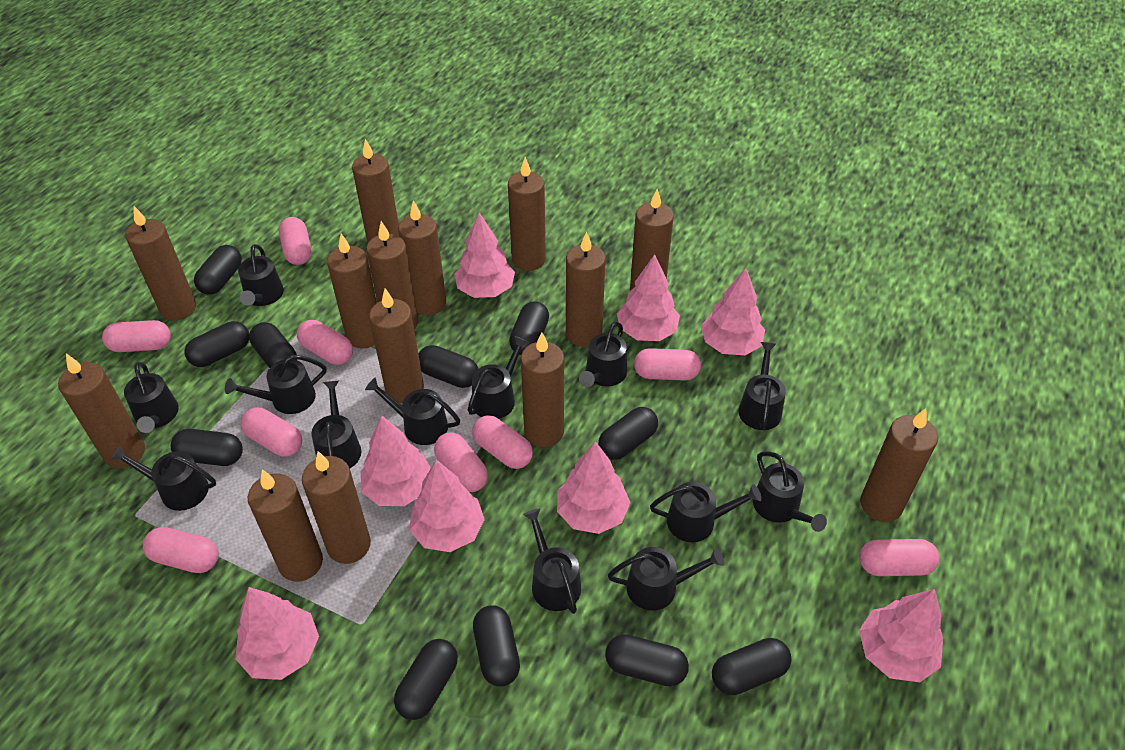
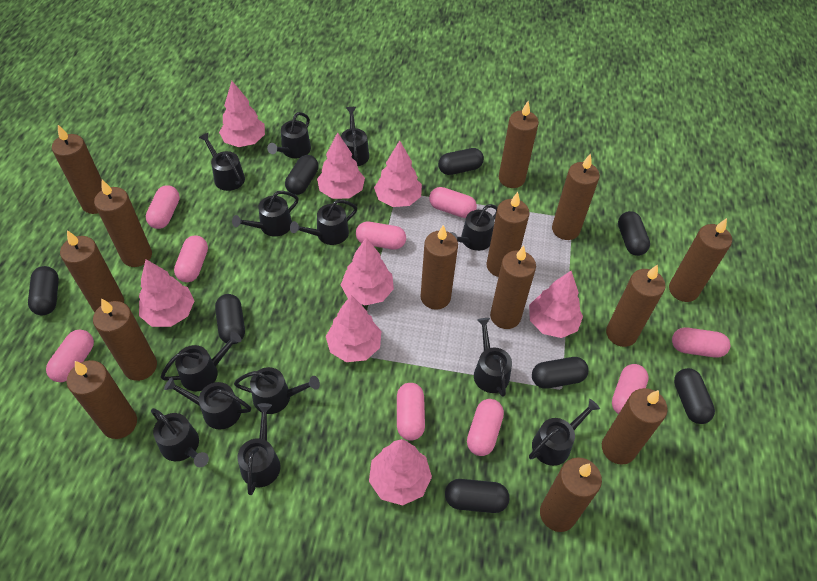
black capsule: [171,429,243,466] [185,321,249,367] [194,245,242,295] [249,322,297,368] [394,639,458,720] [419,345,478,388] [473,605,520,686] [509,301,549,355] [598,407,658,460] [605,634,689,686] [712,638,792,695] = 11 -> [28,266,59,315] [215,294,245,344] [285,155,319,195] [438,148,484,175] [445,479,509,513] [532,357,589,389] [618,211,650,256] [674,368,715,424] = 8

